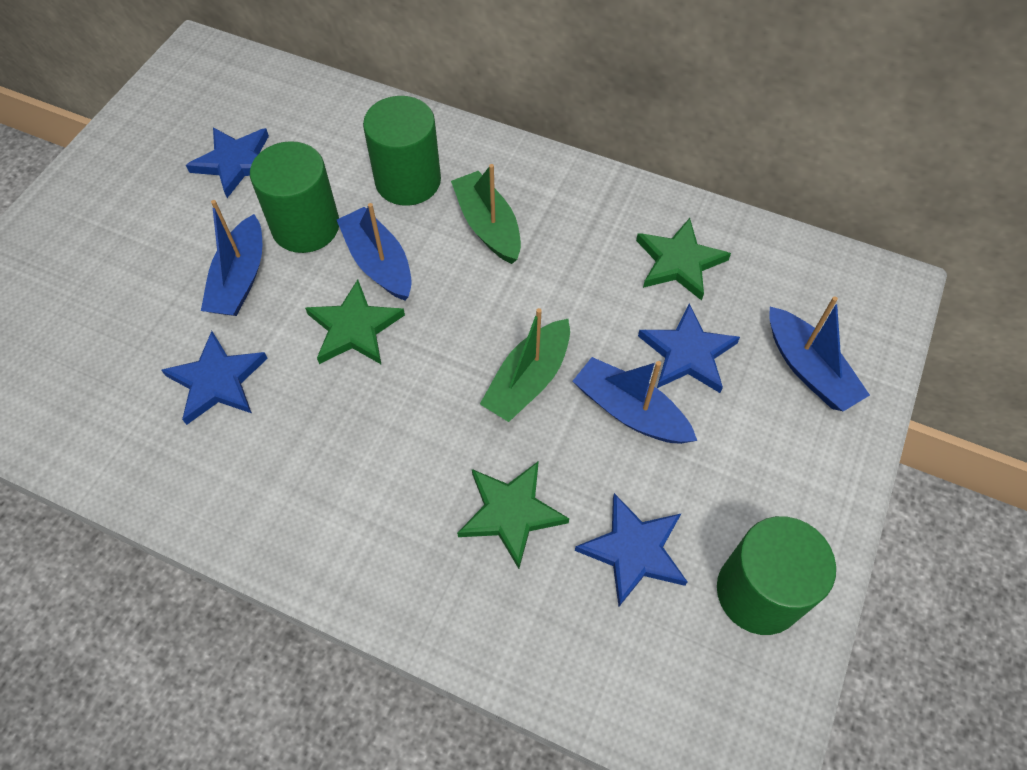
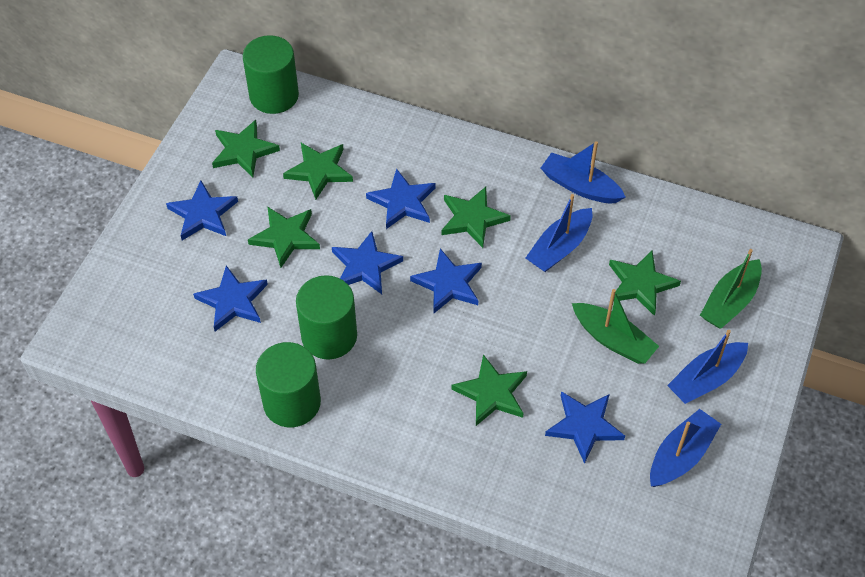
blue star: [161,331,268,425] [186,127,269,198] [575,493,687,606] [638,304,740,393] = 4 -> [166,181,238,240] [193,265,268,331] [332,231,403,294] [366,168,435,229] [410,248,482,314] [545,391,625,464] = 6
green star: [305,279,405,364] [457,462,569,569] [636,218,731,301] = 3 -> [212,120,280,177] [248,207,320,268] [283,143,353,200] [441,187,511,248] [452,354,527,426] [609,251,681,316] = 6

